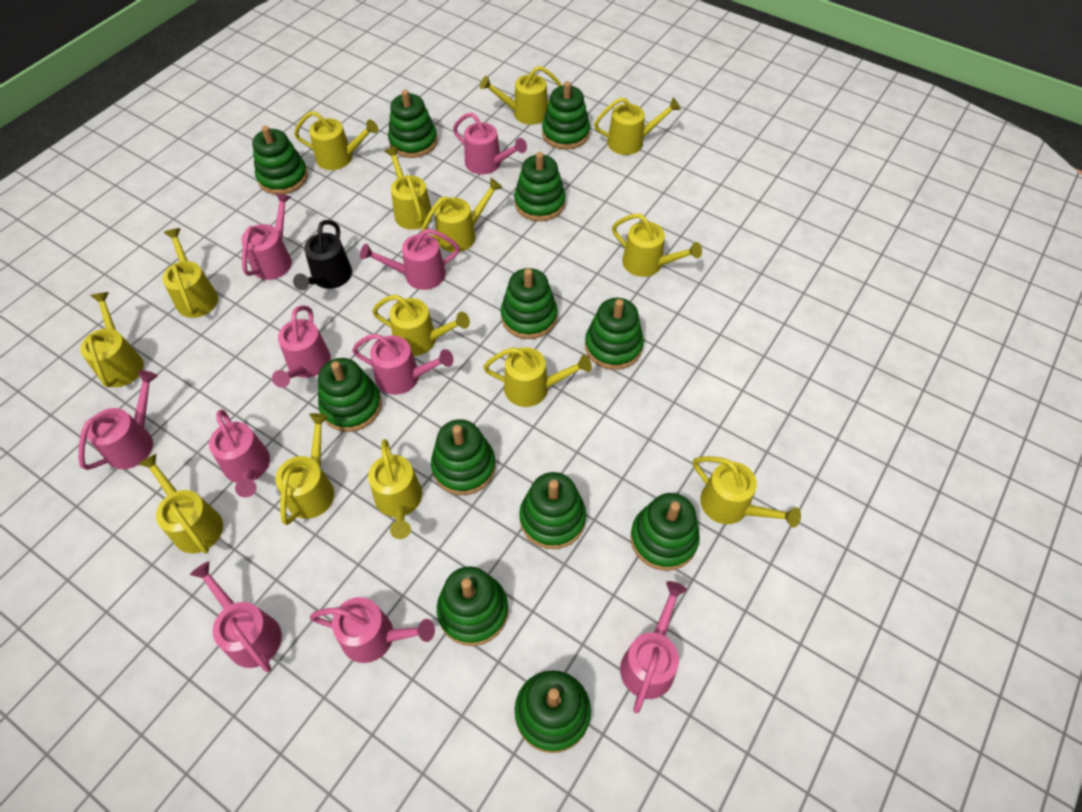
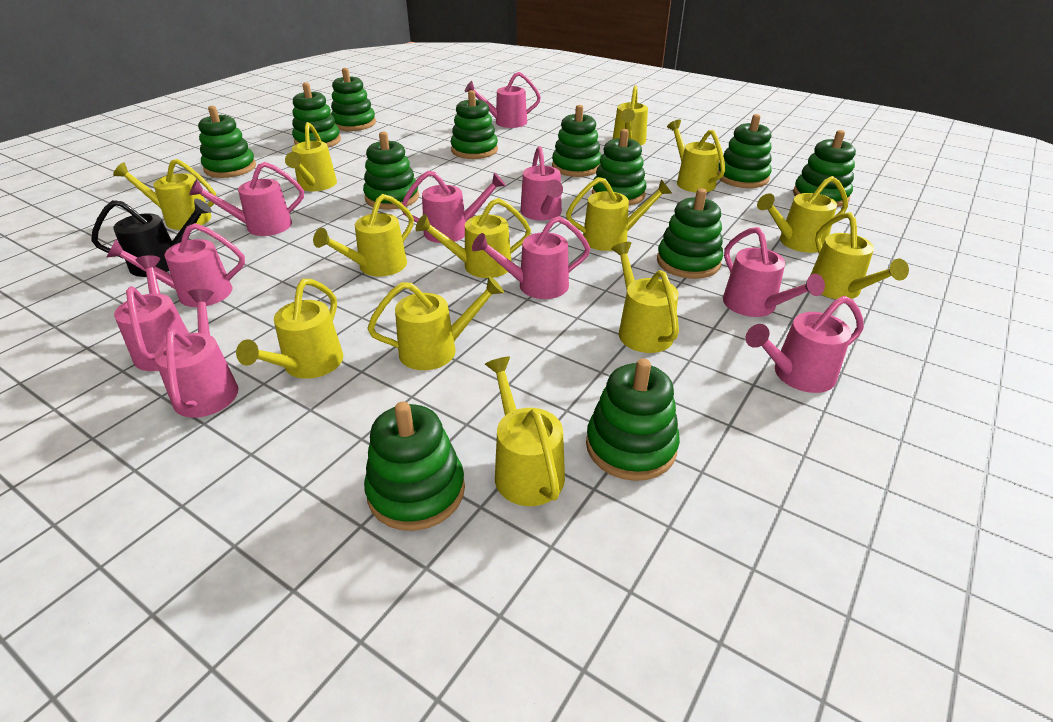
yellow watering can: [80,292,144,388] [139,454,223,553] [162,228,218,318] [275,413,334,525] [294,111,378,170] [368,439,422,539] [372,295,470,356] [385,146,433,230] [421,178,503,252] [480,66,562,125] [483,347,592,407] [594,97,681,155] [612,214,702,277] [693,456,801,528] = 14 -> [113,159,216,230] [236,279,343,379] [285,122,337,191] [313,194,414,276] [368,276,504,370] [415,198,531,278] [485,357,565,506] [566,177,672,251] [611,242,679,353] [613,85,648,145] [667,120,725,193] [757,176,848,253] [811,212,909,299] = 13

